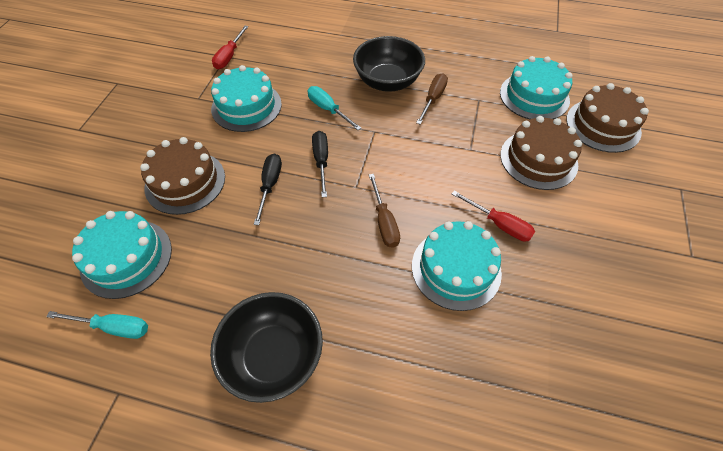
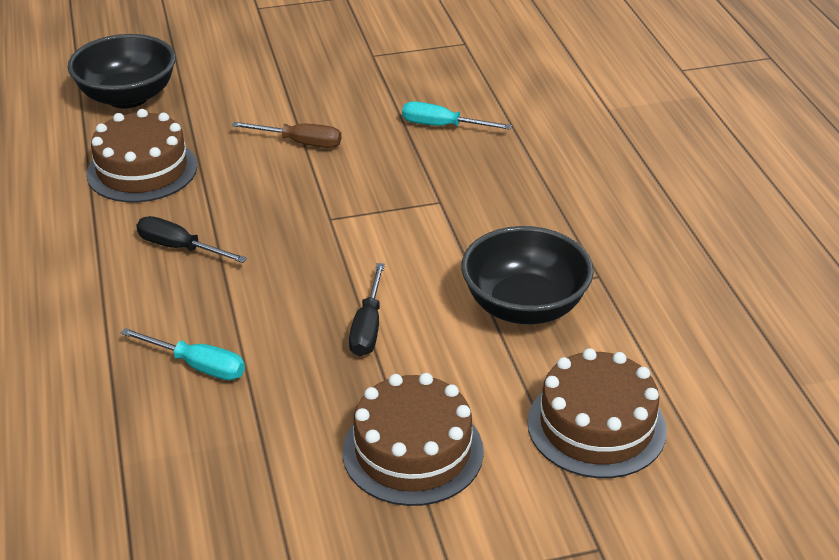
brown screwdriver: [369,174,400,248] [416,73,448,125] = 2 -> [232,122,341,148] = 1
red screwdriver: [212,26,248,69] [452,191,535,242] = 2 -> none = 0
turquoise cake: [72,211,172,299] [211,65,282,132] [412,221,502,311] [500,56,573,119] = 4 -> none = 0

